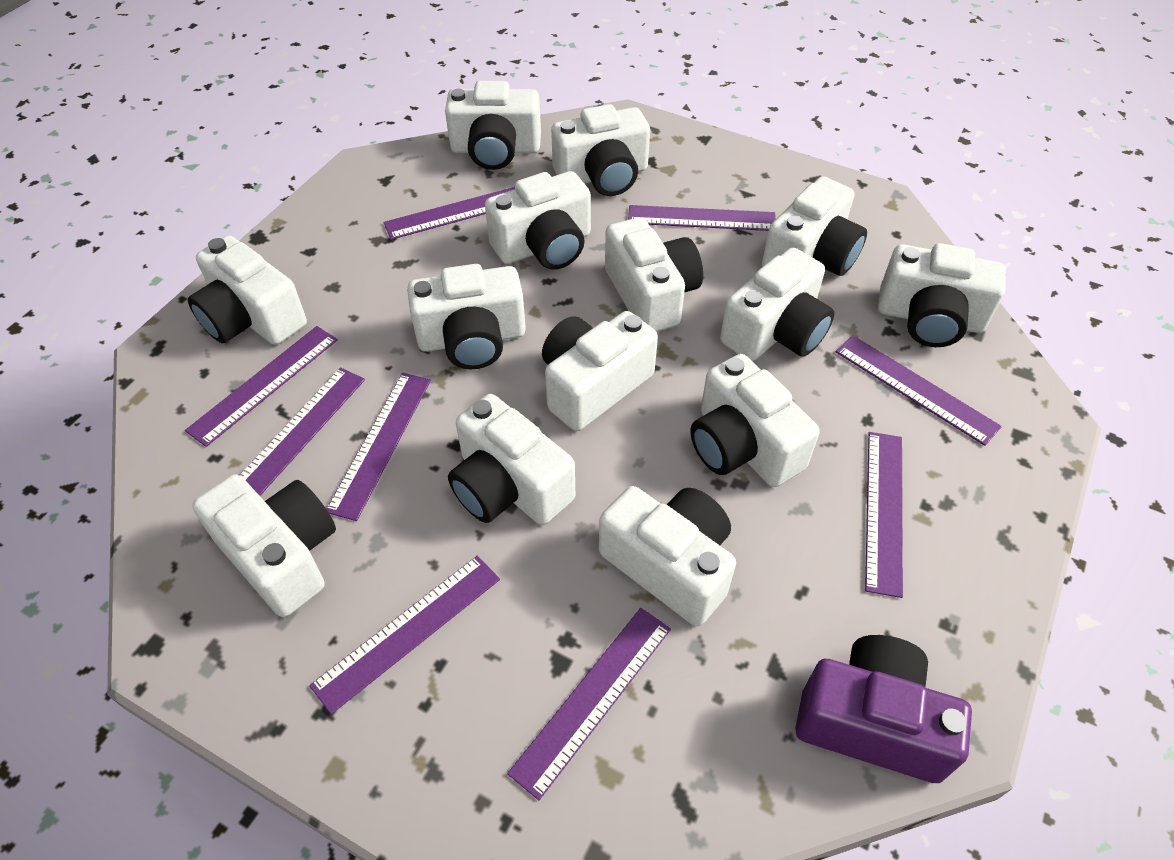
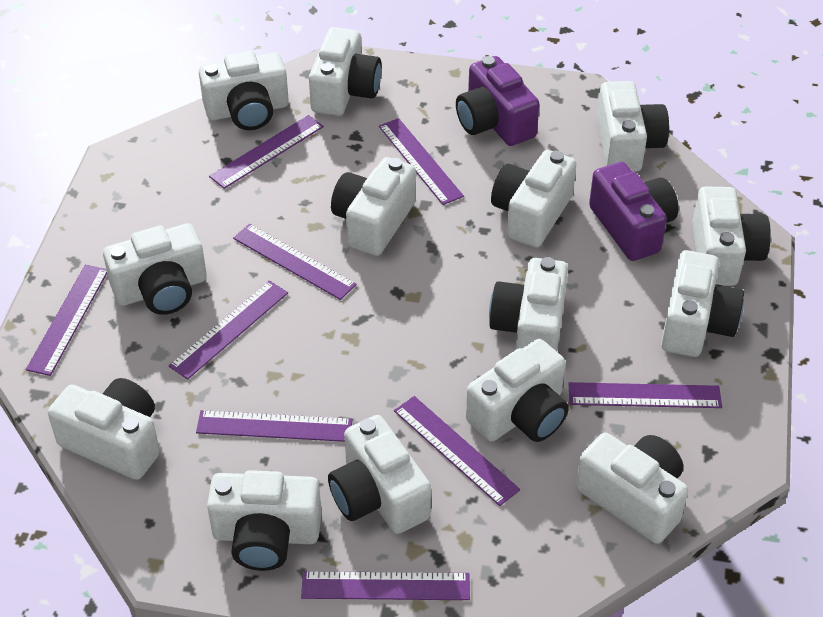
purple camera: [795,635,972,783] = 1 -> [456,56,539,146] [589,162,679,261] = 2

